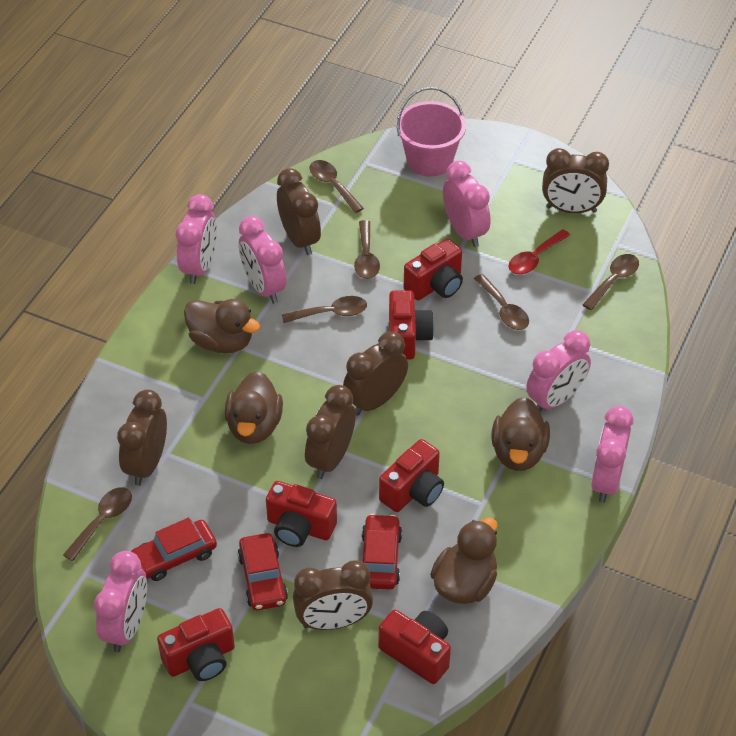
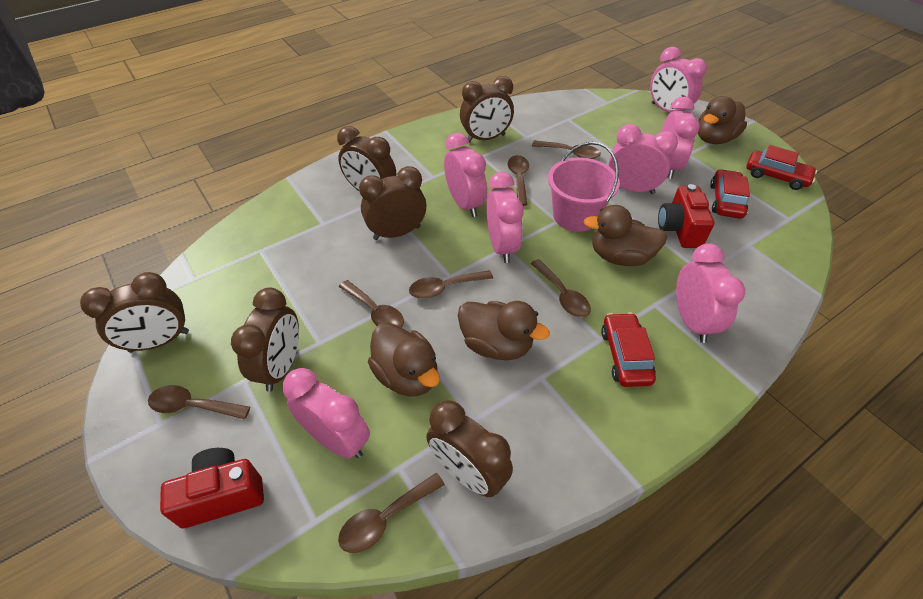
brown spoon: [63,487,132,561] [282,296,367,323] [310,160,364,213] [354,220,380,279] [474,274,529,330] [582,254,639,310] = 6 -> [148,385,250,419] [338,473,445,553] [339,280,404,328] [409,270,493,299] [508,155,529,206] [531,259,591,318] [532,141,601,159] = 7
pink clock: [94,551,147,652] [176,194,217,284] [239,216,286,304] [443,161,490,247] [526,330,591,412] [591,406,633,503] = 6 -> [283,368,370,458] [444,133,487,217] [487,172,524,263] [608,124,678,194] [650,47,707,113] [661,97,700,179] [676,243,745,343] = 7
red camera: [157,608,235,681] [266,481,337,547] [379,439,444,512] [379,610,451,684] [389,290,434,360] [404,238,463,300] = 6 -> [160,448,264,528] [658,184,714,248] = 2
red spoon: [508,229,570,274] = 1 -> none = 0

